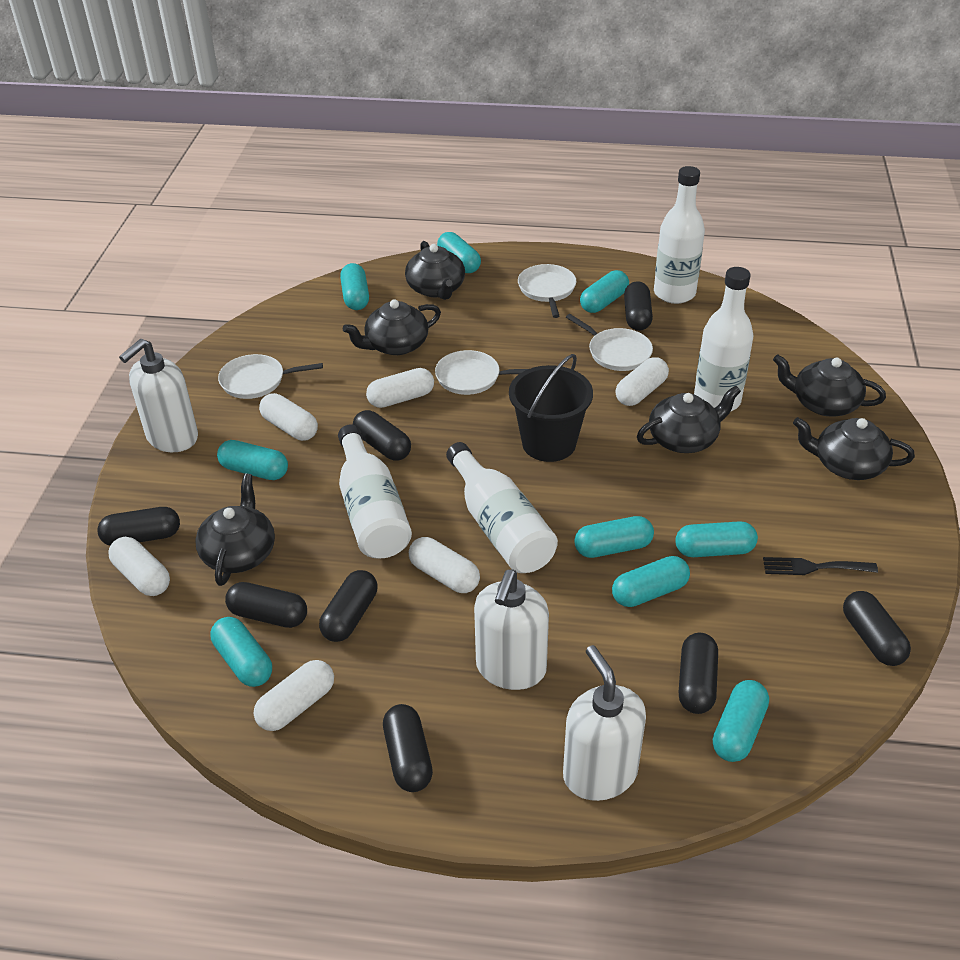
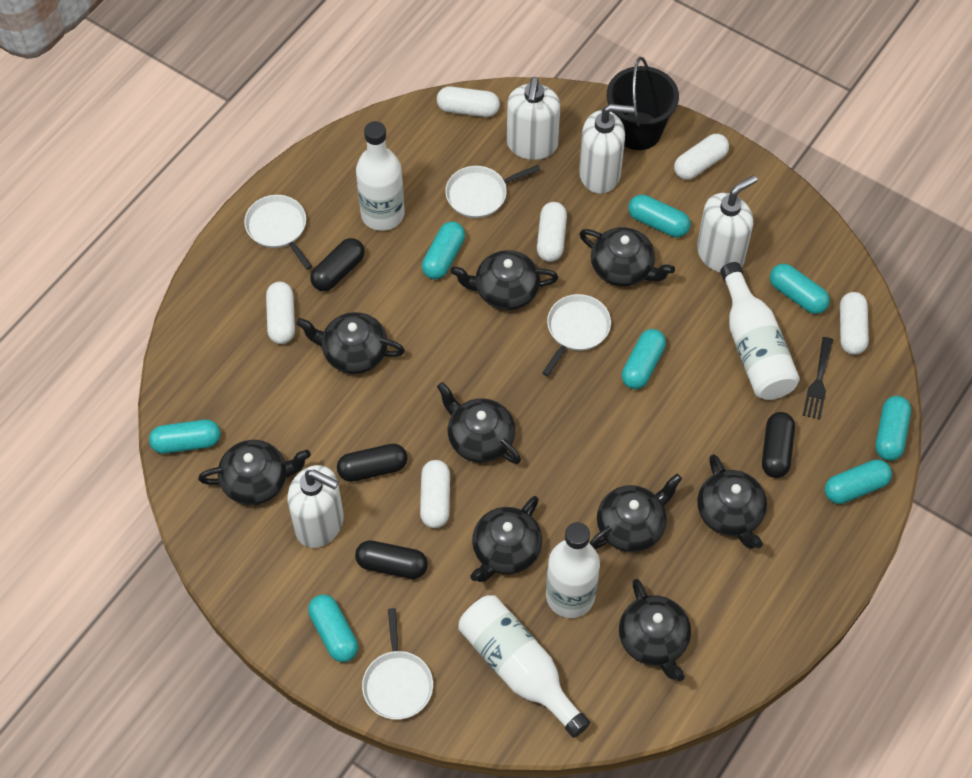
black capsule: [97,507,180,546] [225,582,307,628] [319,570,377,642] [353,410,411,461] [383,704,433,792] [624,281,653,331] [679,633,718,714] [843,591,911,666] = 8 -> [310,238,365,291] [337,444,407,482] [355,541,428,579] [762,412,795,478] = 4
black teapot: [195,474,275,586] [343,299,441,355] [405,241,465,300] [637,386,741,453] [773,354,886,416] [793,417,915,480] = 6 -> [198,440,311,505] [296,312,405,374] [437,382,521,464] [451,250,558,310] [470,496,542,582] [579,227,675,286] [589,474,682,552] [619,579,691,681] [697,454,767,549] = 9
turquoise capsule: [210,617,272,687] [217,440,288,480] [340,263,369,310] [437,232,481,273] [574,516,654,558] [580,270,629,313] [612,556,690,607] [675,521,758,557] [713,680,769,762] = 9 -> [149,420,220,454] [308,594,358,662] [422,222,465,279] [622,329,666,389] [628,195,690,237] [770,264,830,314] [825,460,892,504] [876,396,911,461] = 8
white soap dispenser: [119,339,198,452] [474,570,549,690] [563,645,646,801] = 3 -> [287,465,344,548] [507,77,560,160] [579,104,635,194] [697,175,757,273] = 4

